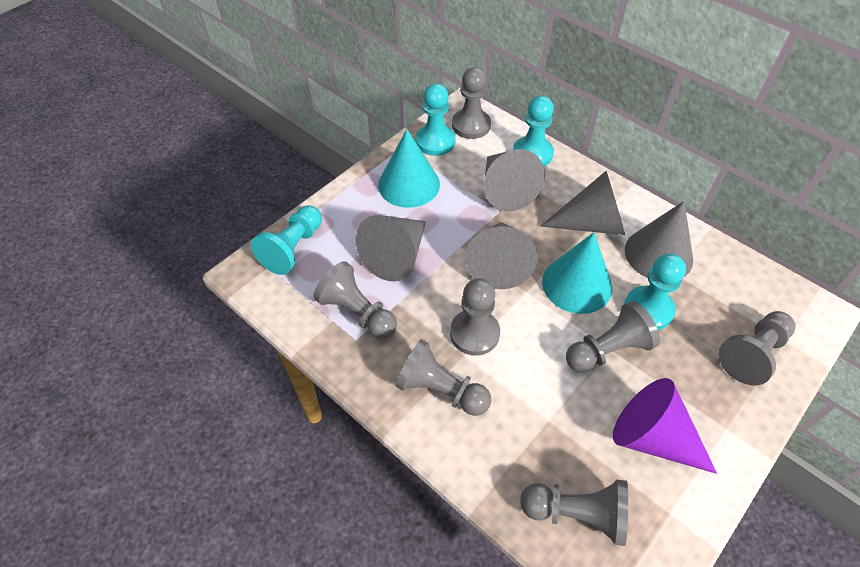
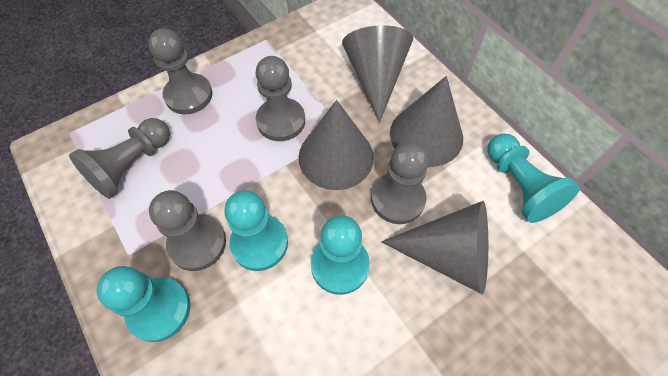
grey cone: [356,215,426,281] [465,222,538,289] [484,149,545,211] [540,171,625,235] [625,201,693,278] = 5 -> [299,100,374,190] [342,25,413,123] [381,201,488,295] [390,76,463,167] = 4
grey pawn: [313,261,397,339] [395,339,491,416] [450,279,500,356] [452,67,491,139] [520,480,628,546] [566,301,660,373] [718,311,795,385] = 7 -> [69,118,170,199] [148,28,212,115] [149,190,226,271] [256,56,305,141] [371,141,429,224] = 5
purple cone: [613,378,717,474] = 1 -> none = 0
turquoise cone: [378,129,440,208] [542,232,612,314] = 2 -> none = 0

